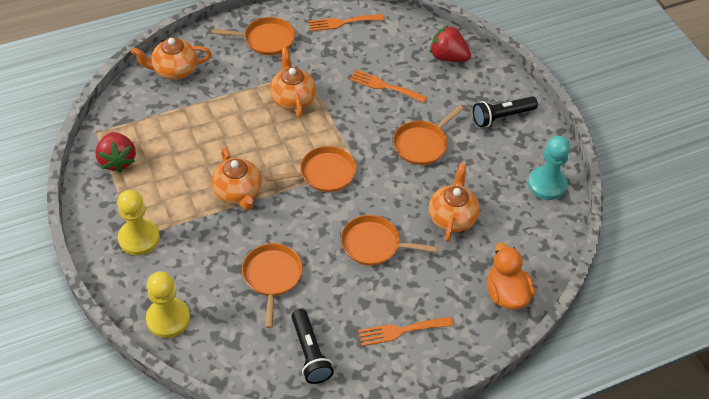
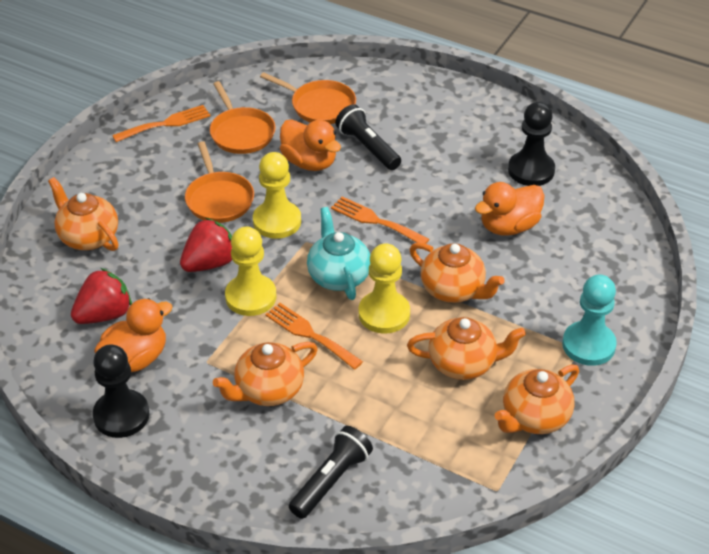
black pawn: none = 0 -> [93,344,149,438] [508,102,555,186] = 2
orange duck: [487,243,535,309] = 1 -> [94,298,173,372] [280,119,341,171] [475,182,545,236] = 3
orange pan: [212,17,295,55] [242,243,303,328] [265,146,356,192] [341,215,437,265] [393,105,464,165] = 5 -> [185,141,254,223] [210,81,276,154] [260,72,356,124] = 3
orange teapot: [131,38,212,80] [211,148,262,210] [269,48,316,118] [429,163,480,242] = 4 -> [48,177,119,251] [213,342,318,406] [407,317,526,380] [410,242,505,303] [495,364,579,434] = 5
turquoise teapot: none = 0 -> [307,207,370,300] = 1
yellow pawn: [117,190,160,255] [146,271,190,338] = 2 -> [225,226,276,316] [253,152,301,239] [359,243,410,334] = 3

